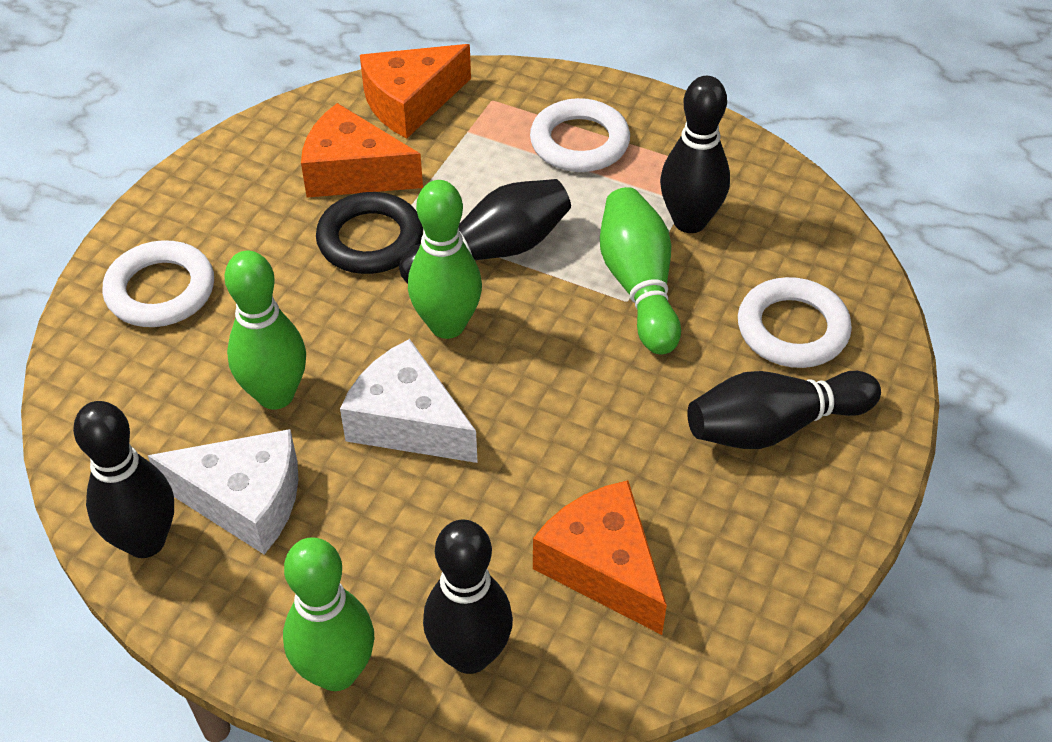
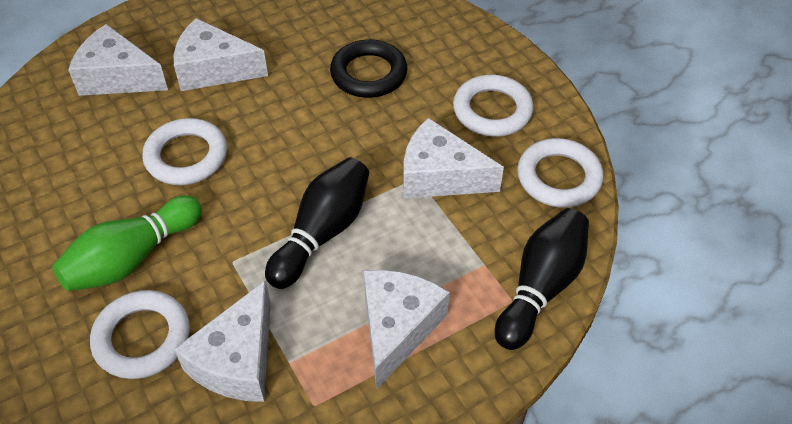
black bowling pin: [73,401,174,558] [399,179,571,283] [423,520,513,674] [660,76,730,233] [687,371,881,449] = 5 -> [265,157,369,289] [495,208,589,350] = 2
green bowling pin: [225,251,306,409] [283,537,374,691] [408,180,482,339] [600,187,681,355] = 4 -> [52,196,202,291] = 1
orange cheese: [301,103,423,198] [360,44,471,139] [533,480,667,635] = 3 -> none = 0
white cheese: [148,429,298,554] [340,339,478,463] = 2 -> [68,24,168,96] [174,18,268,91] [174,280,271,402] [363,270,450,390] [403,118,504,198] = 5
white ring: [102,240,214,327] [530,98,630,172] [738,277,852,368] = 3 -> [90,290,190,379] [142,118,227,185] [453,75,534,137] [517,138,603,208] = 4

